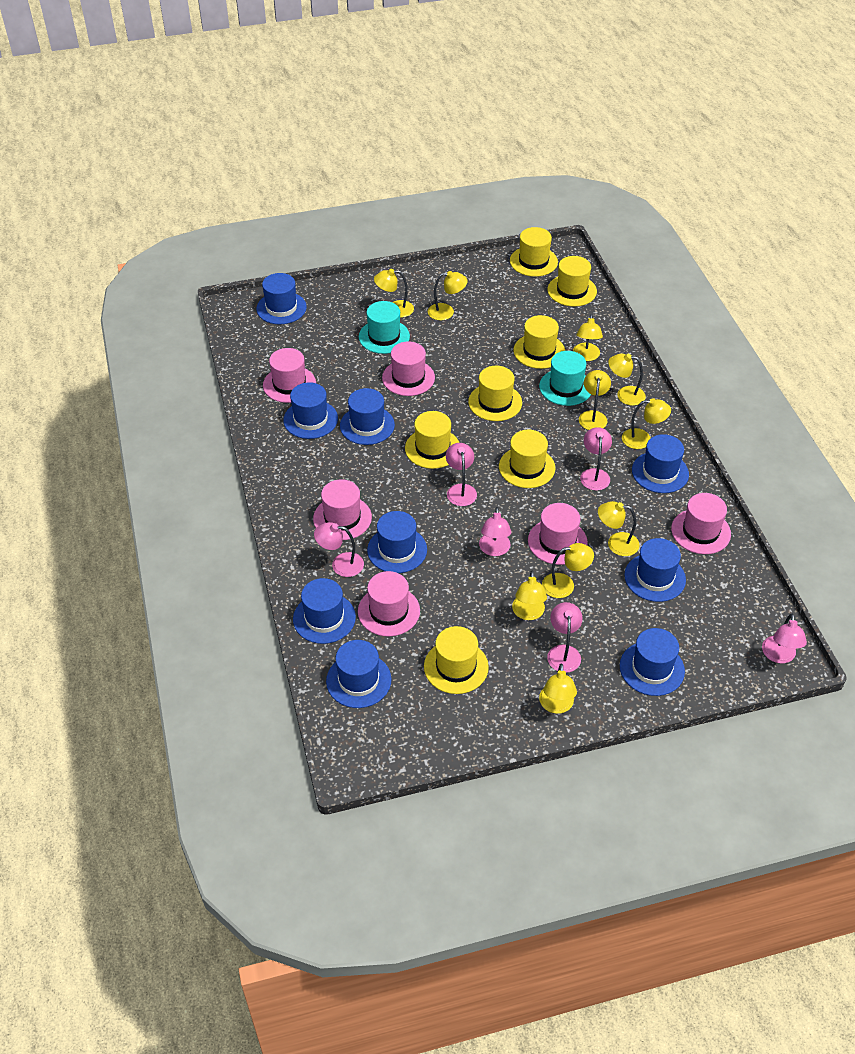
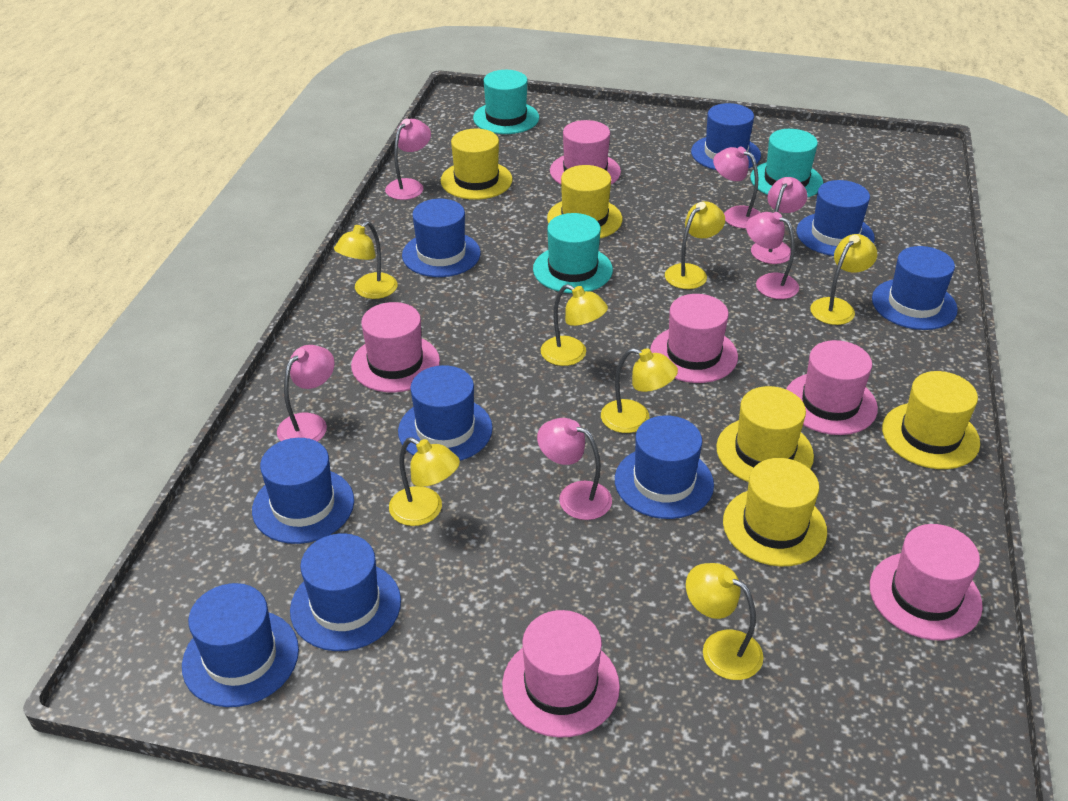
turquoise hat: [359,301,410,354] [539,351,591,406] = 2 -> [473,70,539,134] [533,213,613,293] [750,129,823,198] = 3
yellow hat: [405,411,459,469] [424,626,489,694] [468,366,522,421] [499,430,555,488] [510,227,558,277] [514,315,565,369] [548,256,597,307] = 7 -> [441,129,513,200] [547,165,622,238] [716,386,814,482] [723,458,827,566] [882,371,980,469] = 5
yellow lamp: [374,269,414,318] [428,271,467,321] [512,571,547,620] [539,663,577,714] [542,543,594,598] [573,314,603,361] [579,370,611,430] [598,501,640,556] [608,354,646,406] [622,398,671,449] = 10 -> [334,221,398,299] [389,437,460,526] [541,284,608,366] [601,348,678,433] [665,201,725,289] [686,563,764,680] [810,234,877,325] = 7

